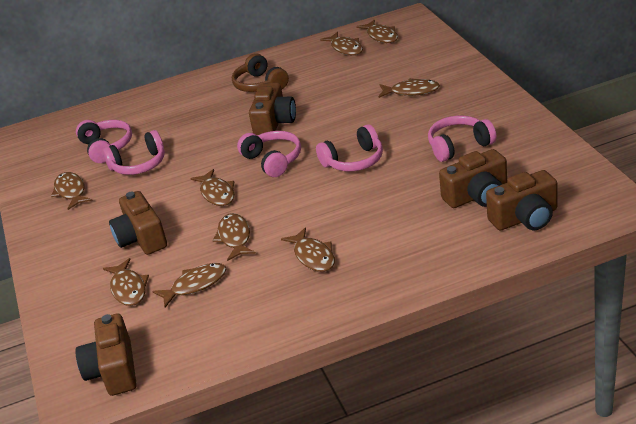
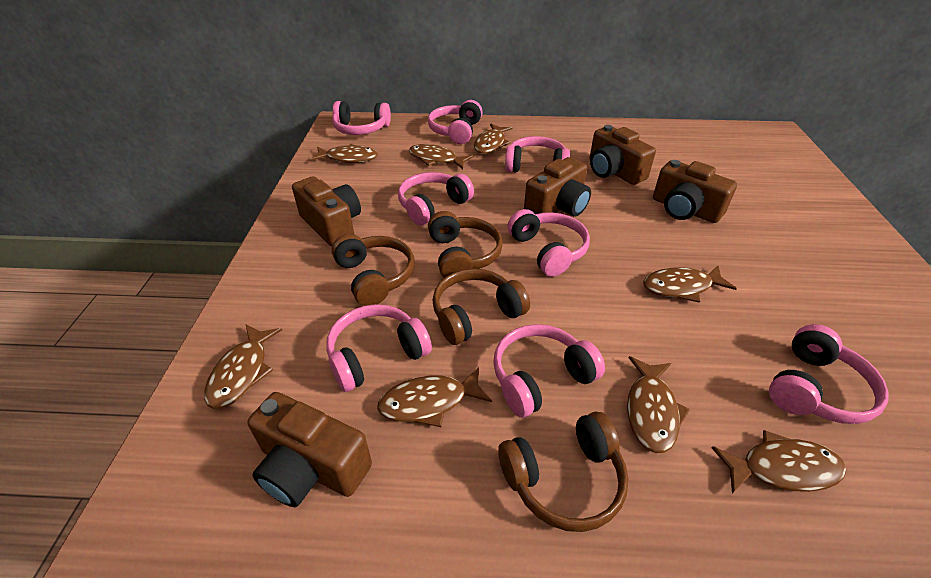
brown fish: [51,172,93,210] [103,258,149,306] [152,263,226,308] [190,169,234,206] [213,213,256,261] [281,227,335,272] [320,32,363,55] [357,20,398,43] [378,78,440,98] = 9 -> [204,324,282,409] [310,144,378,163] [377,367,492,427] [408,144,473,169] [474,123,513,154] [627,356,690,453] [643,266,737,303] [712,430,846,494] = 8
brown headphones: [232,53,289,92] = 1 -> [331,234,415,306] [428,211,503,278] [432,269,530,345] [498,412,629,532] = 4
pink headphones: [76,120,132,163] [103,130,165,175] [237,131,301,177] [316,124,383,171] [428,116,497,162] = 5 -> [326,304,432,392] [332,101,391,135] [398,172,474,226] [428,100,482,144] [493,324,605,418] [505,136,570,172] [508,209,590,277] [769,324,889,424] = 8

